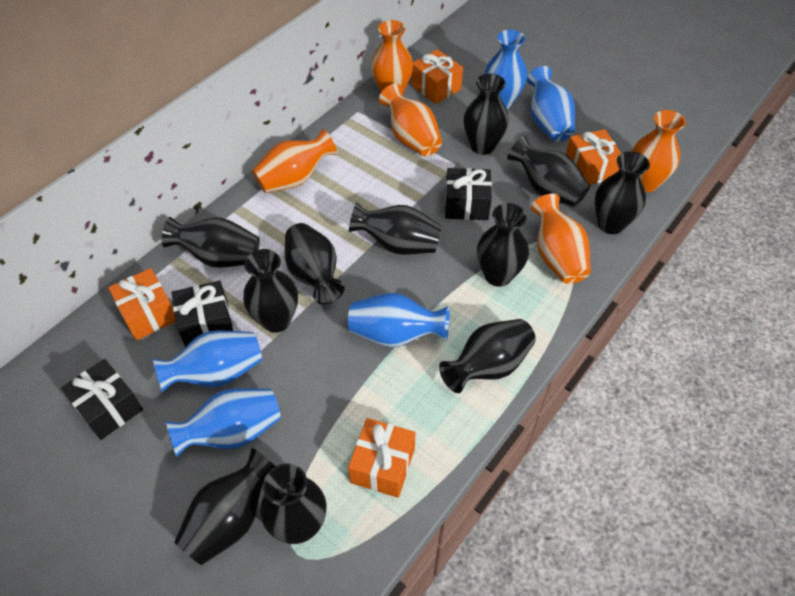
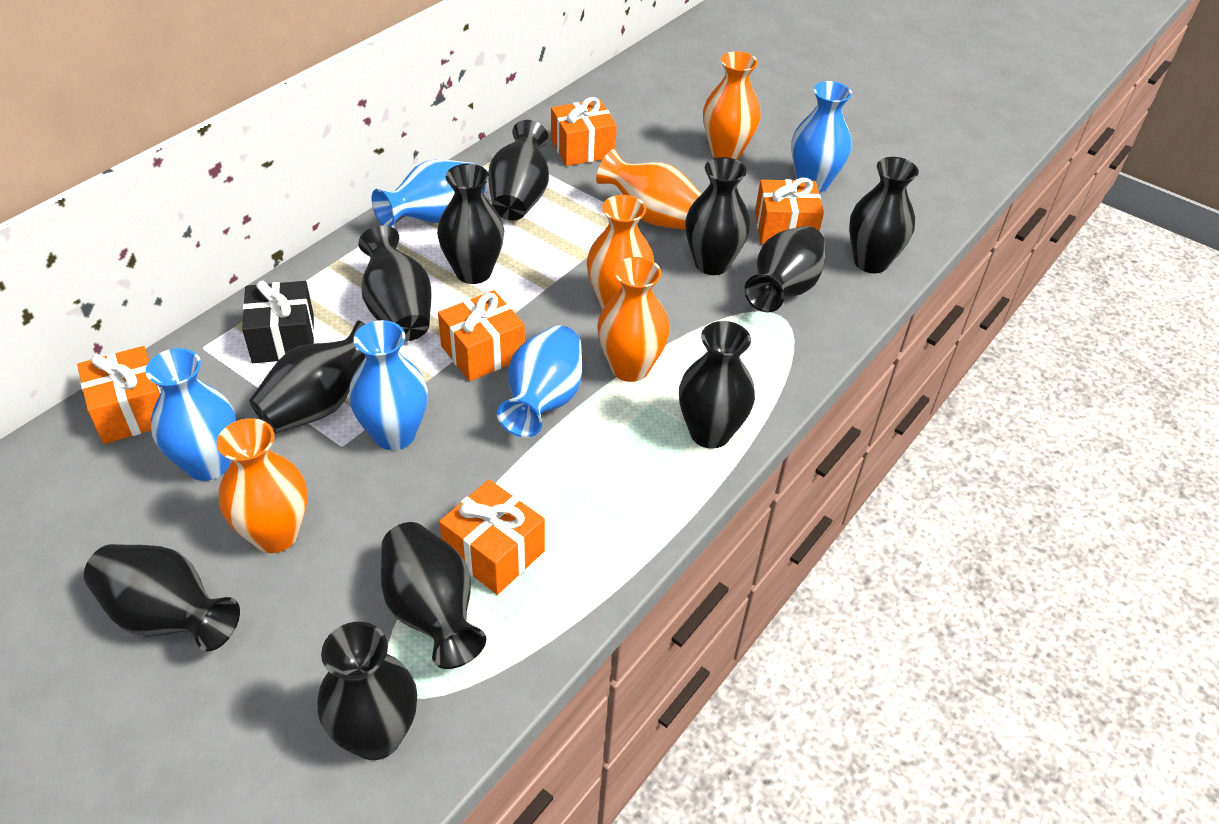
black gift: [61,359,143,440] [171,281,233,347] [445,168,492,220] = 3 -> [242,281,314,363] = 1
orange gift: [108,268,176,341] [348,418,415,498] [411,49,463,104] [566,129,621,185] = 4 -> [77,346,161,444] [438,290,525,381] [439,479,545,595] [551,97,617,166] [755,178,824,244] = 5

